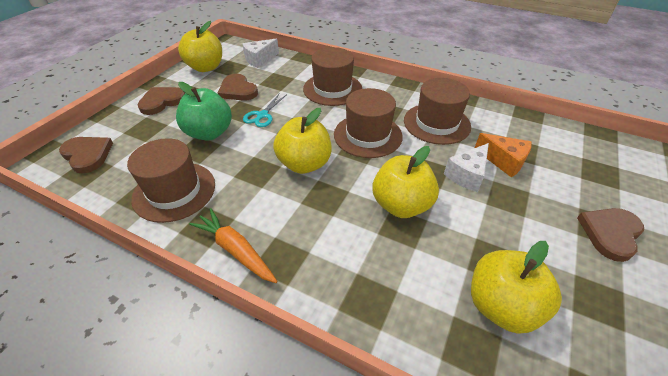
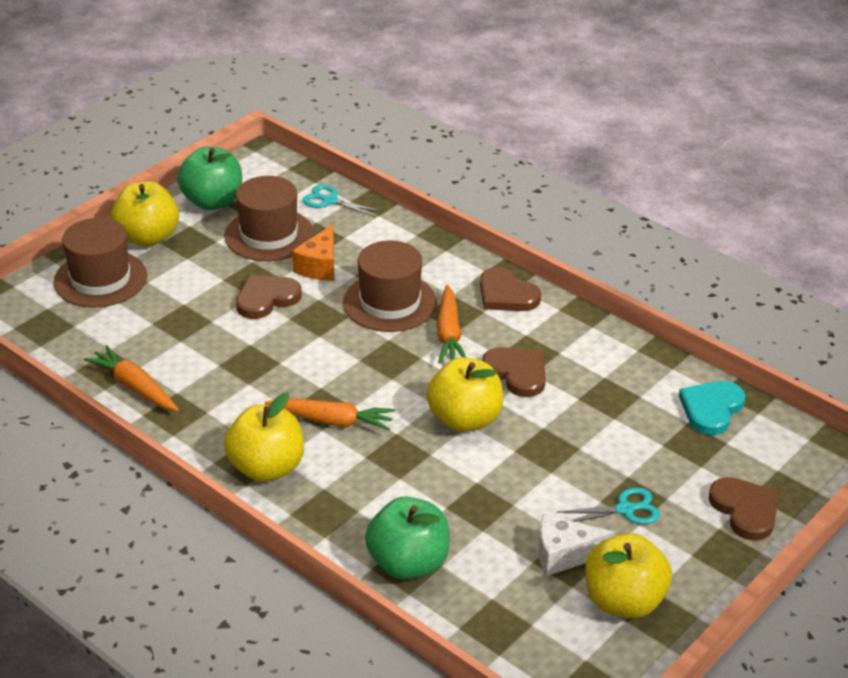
brown hat: [127,138,215,223] [303,47,362,106] [334,88,403,158] [404,78,471,145] = 4 -> [53,218,147,308] [224,176,314,261] [343,241,437,332] = 3
green apple: [176,82,232,141] = 1 -> [177,147,242,210] [365,497,450,580] = 2
orange carrot: [189,208,278,283] = 1 -> [84,345,179,411] [265,399,395,431] [437,285,466,363] = 3
turquoise heart: none = 0 -> [679,381,745,435] = 1
turquoise scissors: [243,93,287,127] = 1 -> [302,184,382,217] [557,487,660,524] = 2
white cheese: [242,39,279,68] [444,143,489,192] = 2 -> [538,514,615,576] = 1

